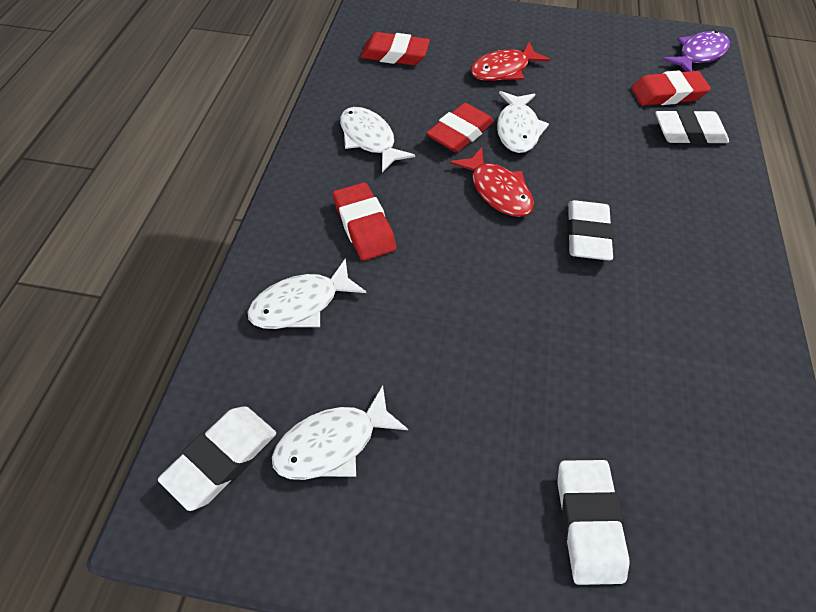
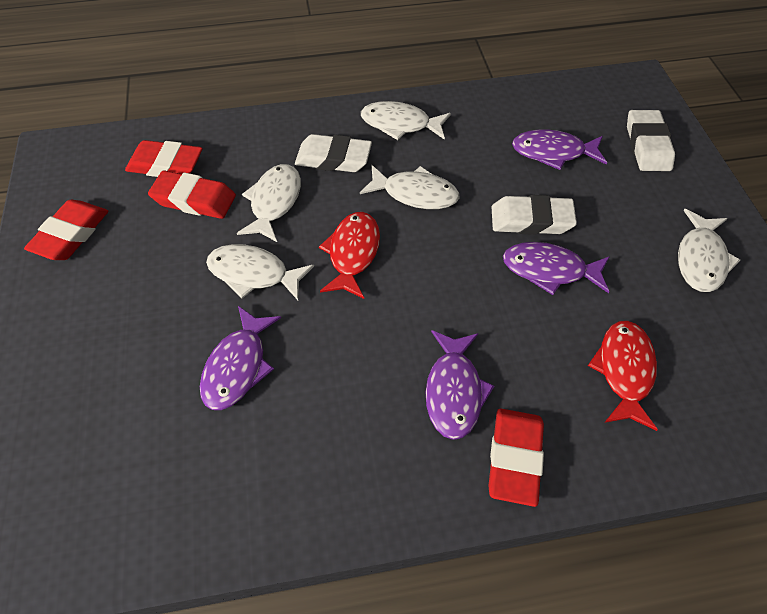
purple fish: [662,31,730,72] = 1 -> [200,306,281,410] [426,330,494,440] [503,242,609,295] [512,129,607,170] = 4
white eraser: [158,406,276,511] [557,460,630,585] [567,200,614,260] [655,109,729,144] = 4 -> [295,134,372,172] [492,195,577,235] [627,110,675,171] = 3
white fish: [248,258,366,329] [272,385,408,480] [340,107,415,172] [497,91,549,153] = 4 -> [206,244,314,300] [237,164,301,242] [360,165,459,209] [361,101,451,140] [678,209,740,292] = 5

